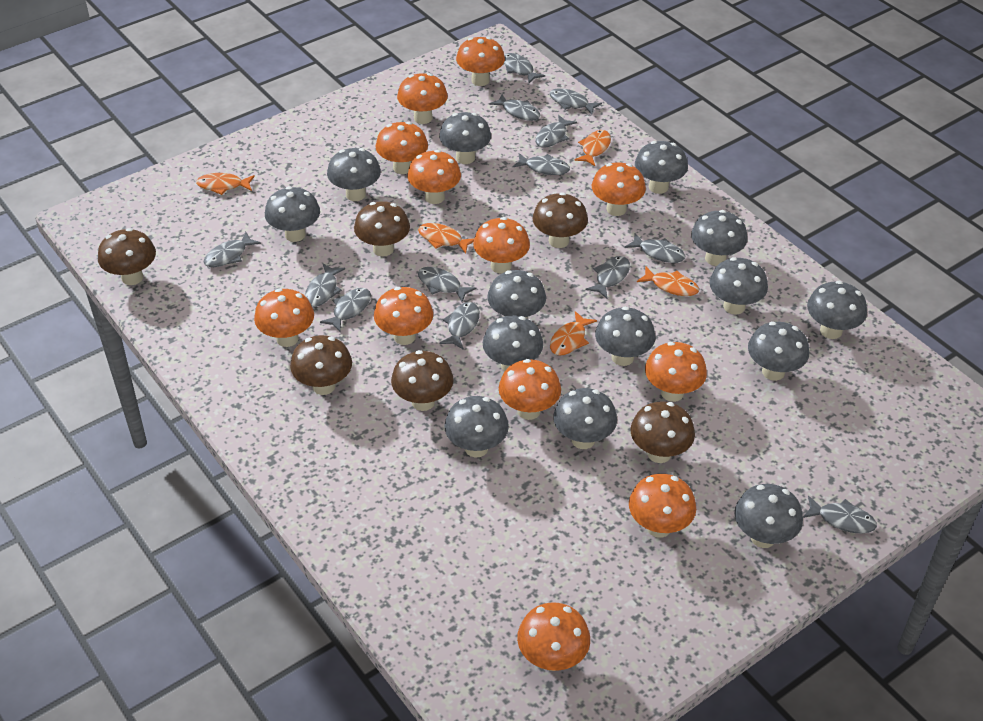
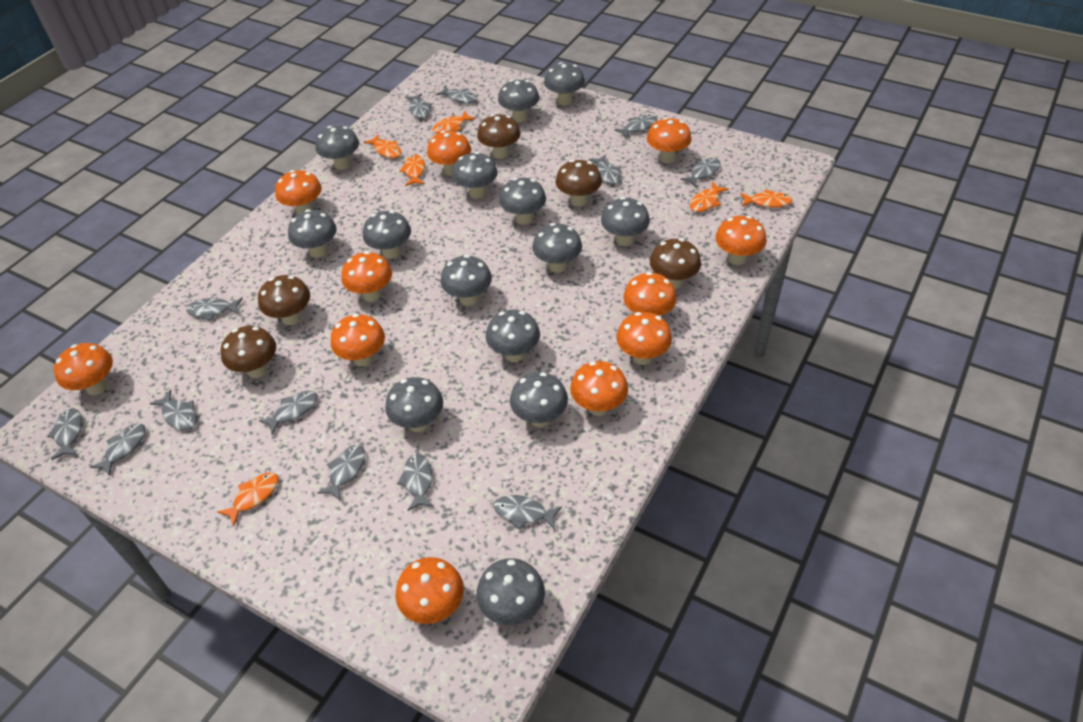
brown mushroom: [98,228,156,285] [290,335,352,395] [354,201,410,257] [391,350,454,411] [532,192,588,248] [631,401,695,463] = 6 -> [221,326,276,378] [258,275,310,325] [477,114,521,159] [556,160,602,206] [650,238,701,289] = 5
orange fish: [196,173,255,195] [418,223,474,253] [550,311,597,356] [574,130,611,166] [637,266,699,296] = 5 -> [217,472,279,526] [364,135,402,158] [399,155,425,186] [433,111,476,133] [690,182,729,212] [741,189,792,208] = 6
orange mushroom: [254,289,314,347] [374,287,433,345] [376,122,428,174] [397,73,448,124] [407,150,461,204] [456,37,505,86] [473,217,530,274] [499,359,561,420] [517,602,590,671] [592,162,646,216] [629,474,696,538] [645,342,707,402] = 12 -> [54,343,113,395] [275,170,322,215] [331,314,385,367] [341,251,392,302] [396,557,464,624] [427,131,471,176] [570,361,628,416] [616,312,672,365] [623,272,677,316] [647,117,691,163] [716,216,767,265] = 11

